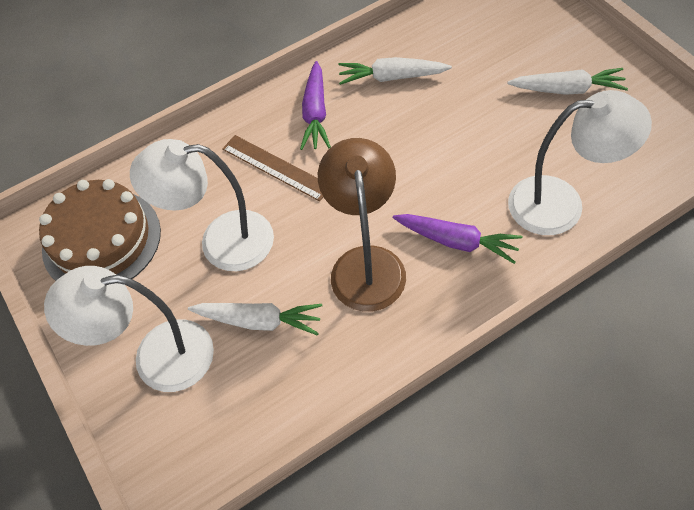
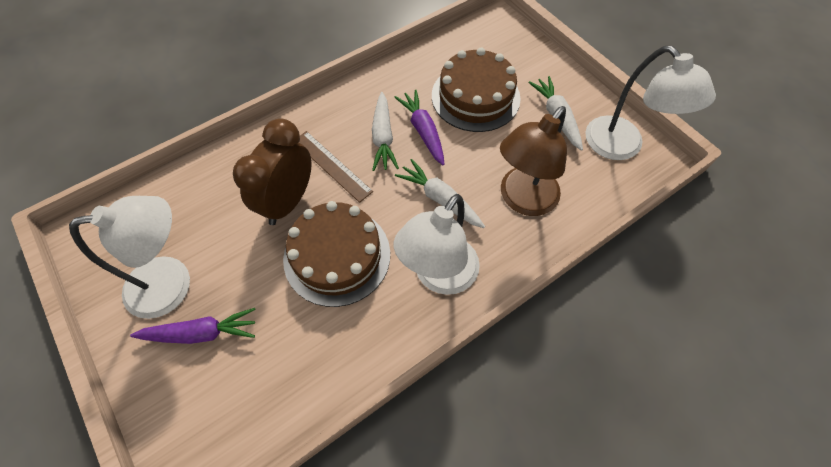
brown cake: [39,179,161,281] = 1 -> [283,201,390,307] [432,47,521,132] = 2
brown clock: none = 0 -> [233,118,311,225] = 1

